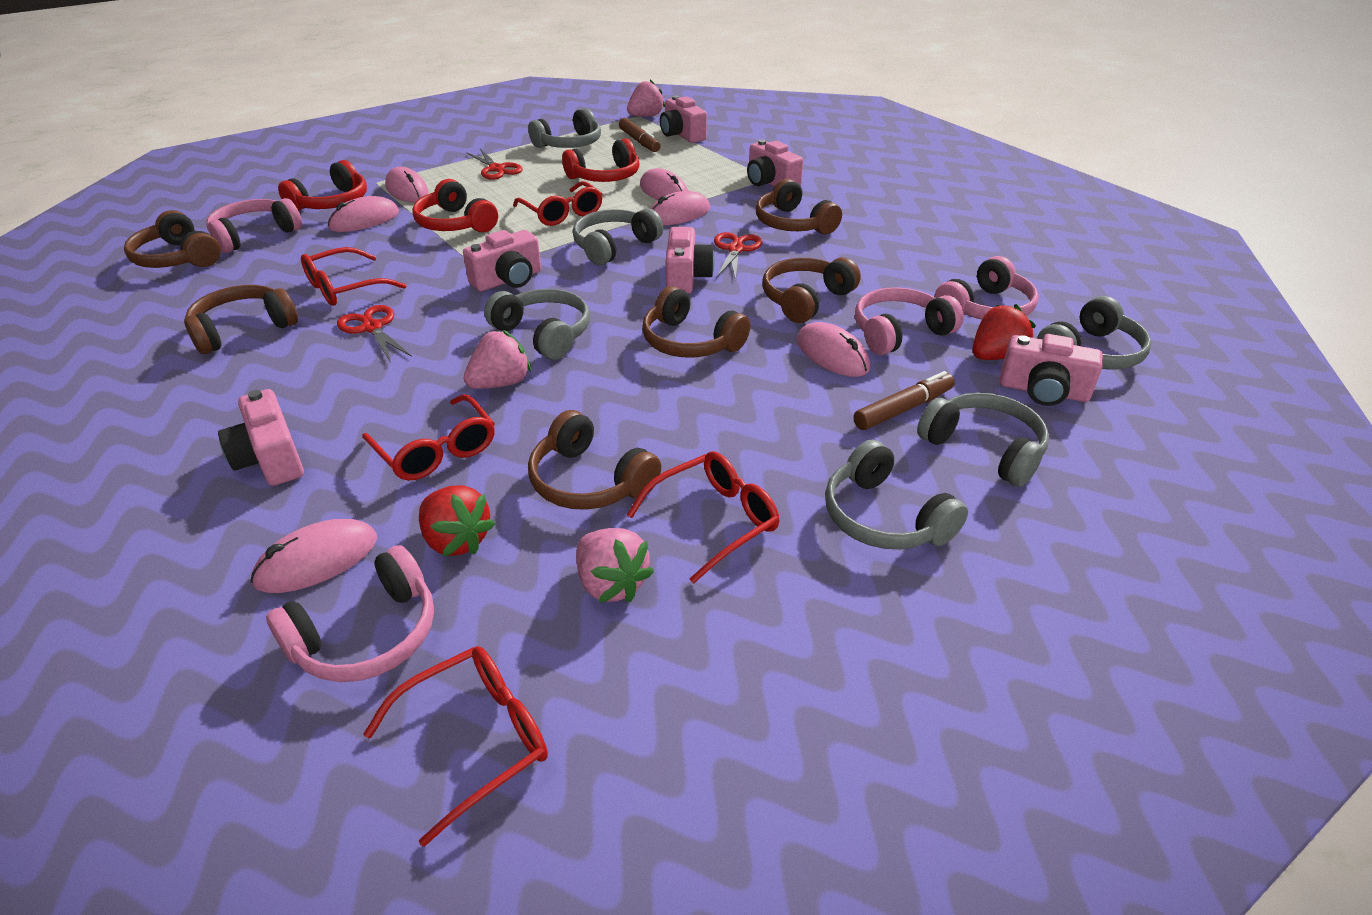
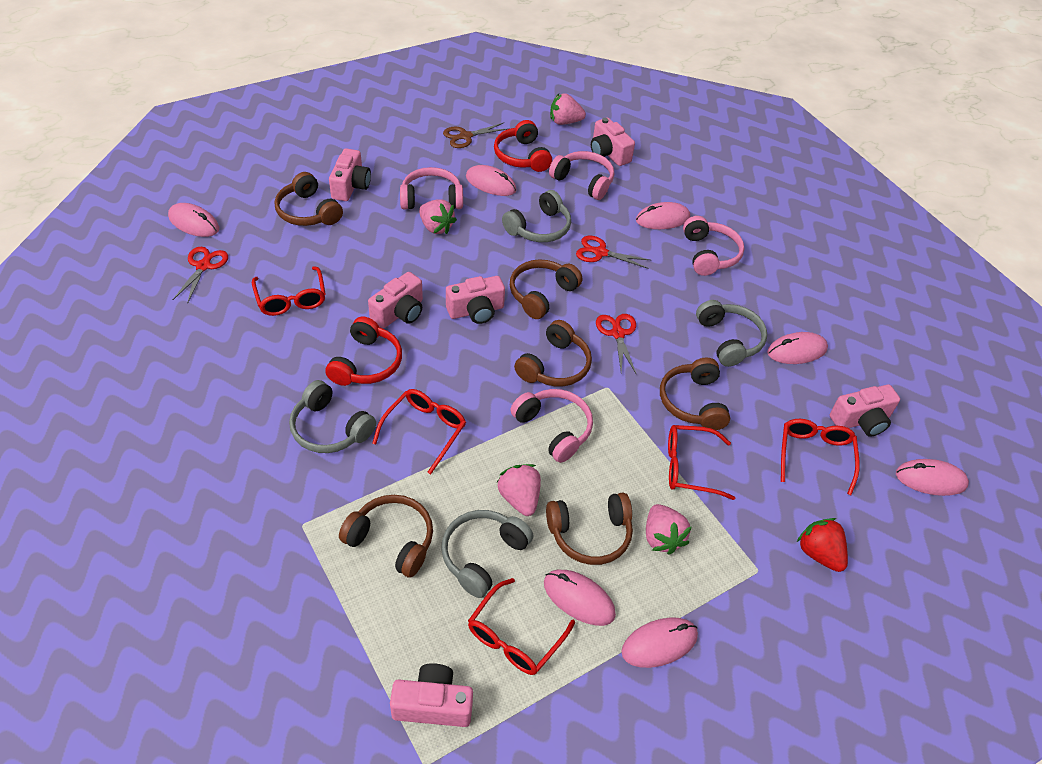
brown marker: [619,118,660,152] [853,371,955,430] = 2 -> none = 0
brown scissors: none = 0 -> [443,122,507,148] = 1
grey headphones: [484,289,590,360] [528,108,601,148] [573,208,663,266] [825,440,968,549] [917,393,1049,487] [1037,296,1152,370] = 6 -> [289,380,376,453] [441,510,534,598] [502,190,571,242] [696,300,767,367] = 4
pink mouse: [250,519,377,593] [328,196,399,232] [385,166,428,202] [640,168,688,200] [650,191,710,225] [797,322,870,377] = 6 -> [168,203,219,237] [466,165,516,196] [544,570,616,626] [621,617,698,668] [636,202,690,229] [767,332,828,364] [896,459,969,496] = 7
pink strawberry: [464,330,531,389] [576,528,654,603] [627,79,665,117] = 3 -> [419,199,457,234] [497,464,541,516] [550,93,586,125] [646,504,692,555] = 4
red headphones: [278,160,367,211] [412,179,498,232] [562,138,640,182] = 3 -> [325,316,402,386] [494,120,552,172] = 2
red strawberry: [419,485,495,556] [972,304,1036,360] = 2 -> [797,518,848,572] = 1

